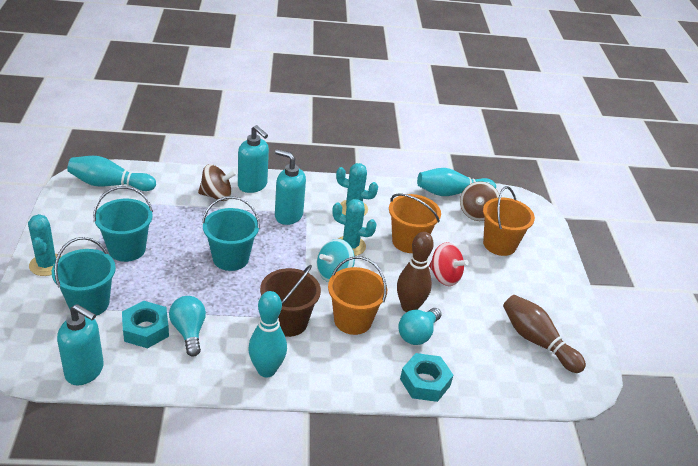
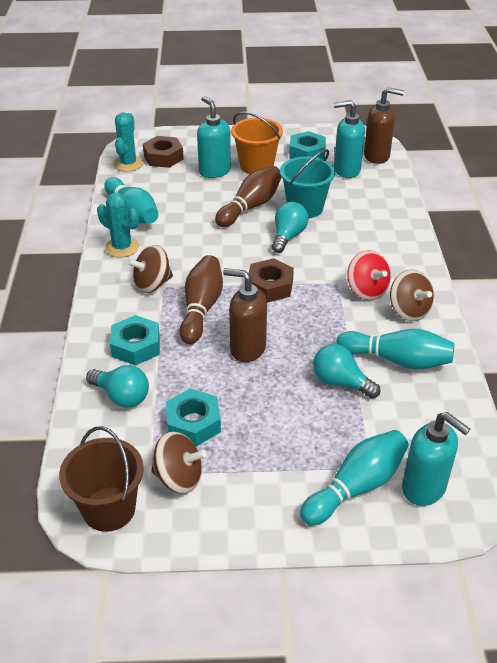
brown nut: none = 0 -> [143,136,184,168] [248,258,294,303] = 2
brown soap dispenser: none = 0 -> [223,268,267,362] [364,87,404,164] = 2
brown spinning top: [198,164,236,201] [460,181,499,221] = 2 -> [127,245,173,293] [151,431,207,494] [390,270,434,321] = 3
orange bucket: [328,256,387,335] [389,193,441,253] [483,186,535,256] = 3 -> [231,112,283,174] = 1
turquoise bucket: [52,237,116,316] [93,186,153,262] [202,196,260,271] = 3 -> [280,149,335,218] = 1
turquoise cactus: [28,214,62,276] [332,199,377,256] [336,163,378,215] = 3 -> [97,192,139,257] [113,112,143,172] = 2
turquoise light bulb: [169,296,206,356] [398,308,441,345] = 2 -> [86,365,149,408] [272,202,308,253] [313,344,380,398] = 3
turquoise nut: [122,301,169,348] [400,353,453,402] = 2 -> [110,315,160,366] [166,388,221,447] [289,131,326,160] = 3
turquoise spinning top: [317,239,355,282] = 1 -> none = 0

